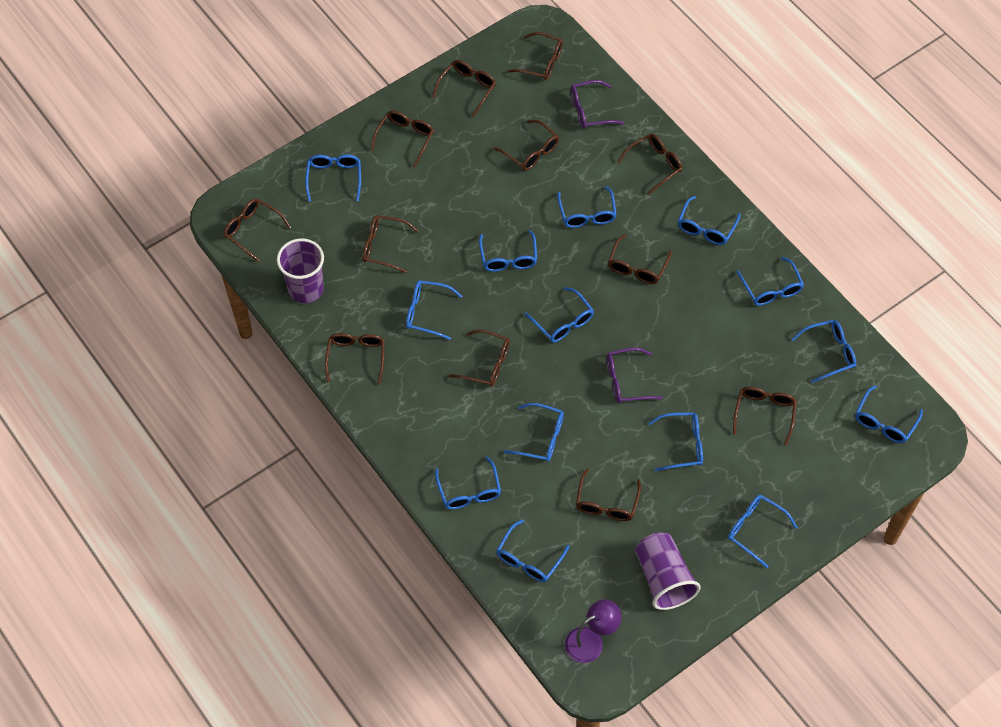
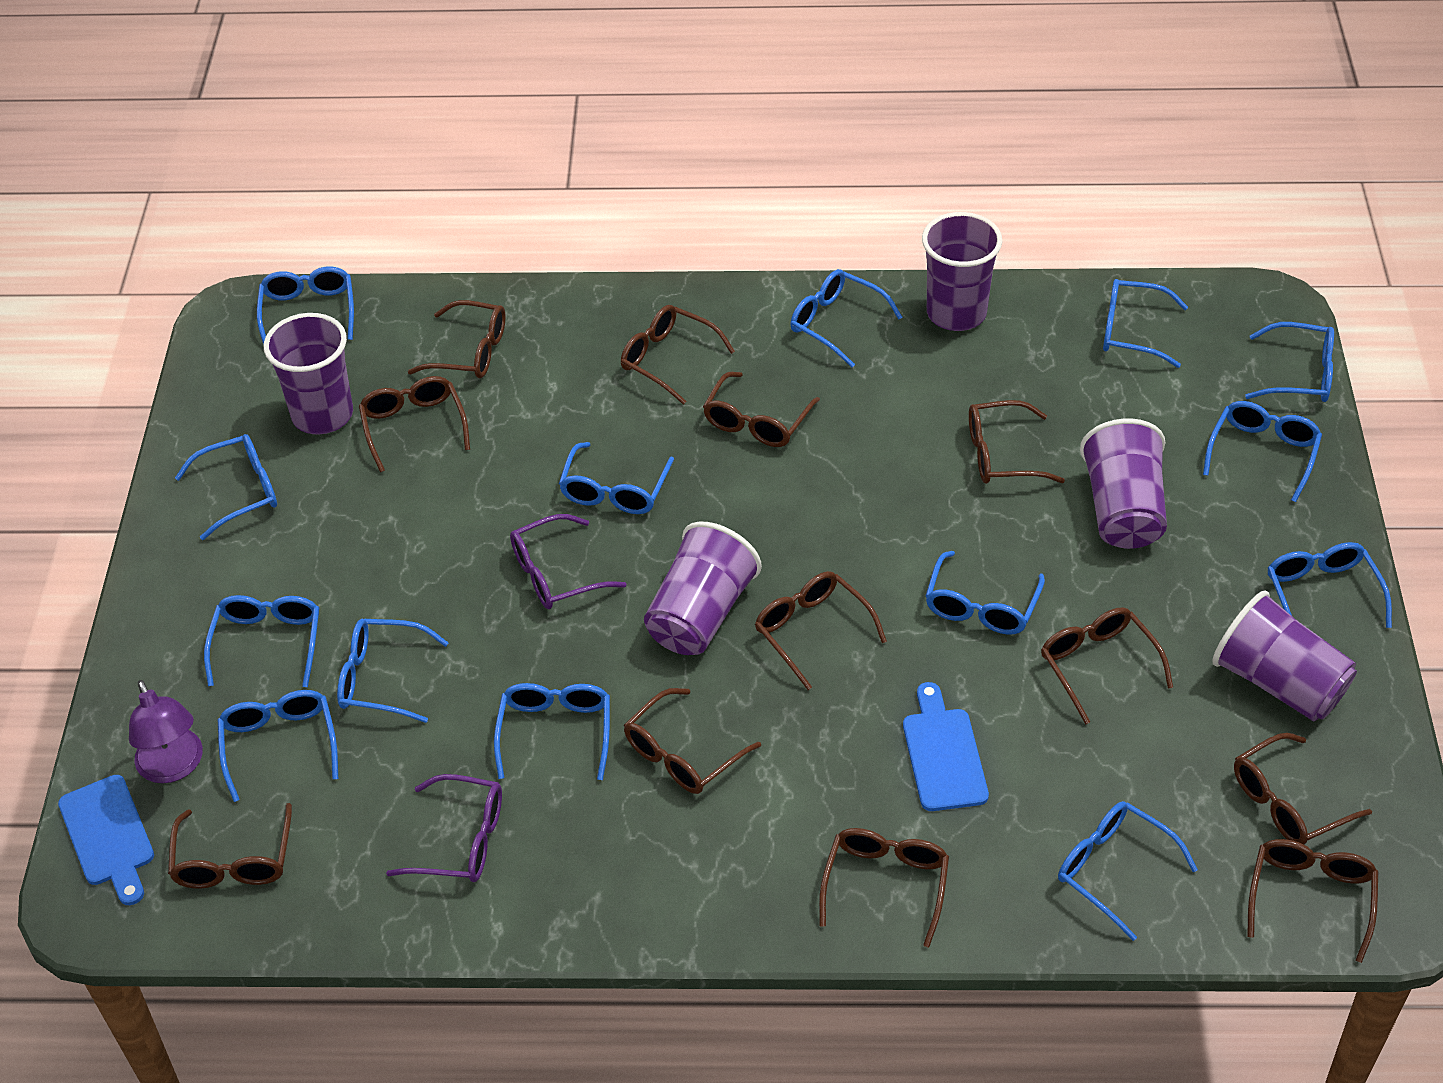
blue cutting board: none = 0 -> [58,775,154,905] [903,682,989,811] = 2
purple cup: [277,238,324,304] [635,532,700,610] = 2 -> [264,313,353,434] [644,522,762,655] [922,212,1002,331] [1080,419,1167,549] [1212,591,1357,721] = 5

